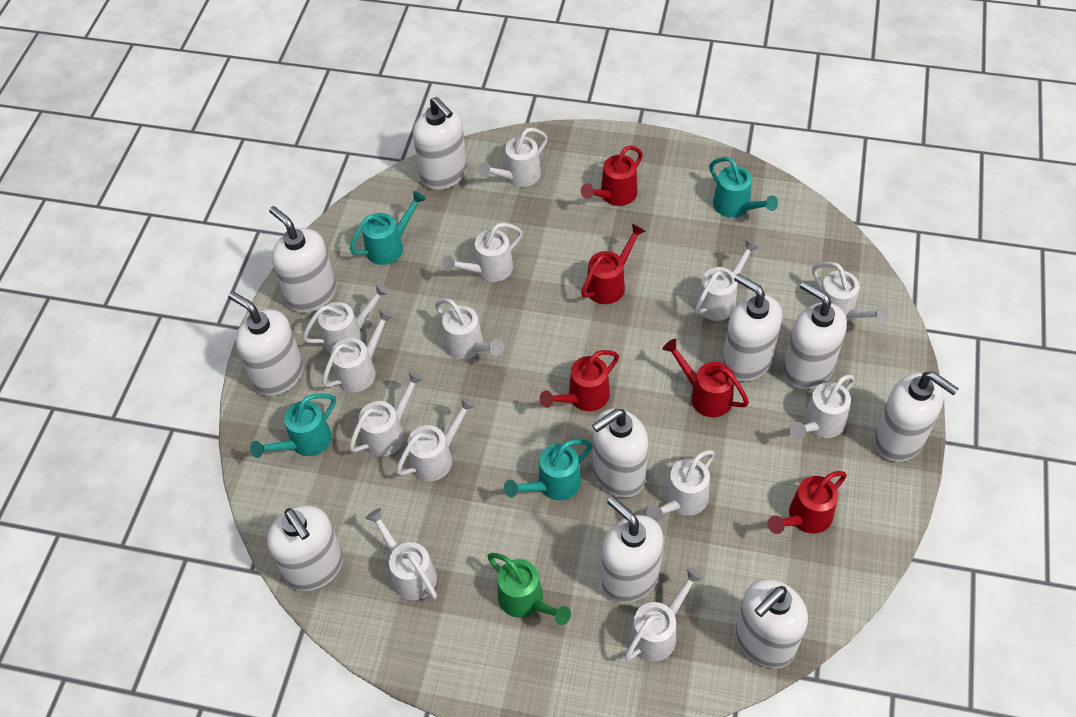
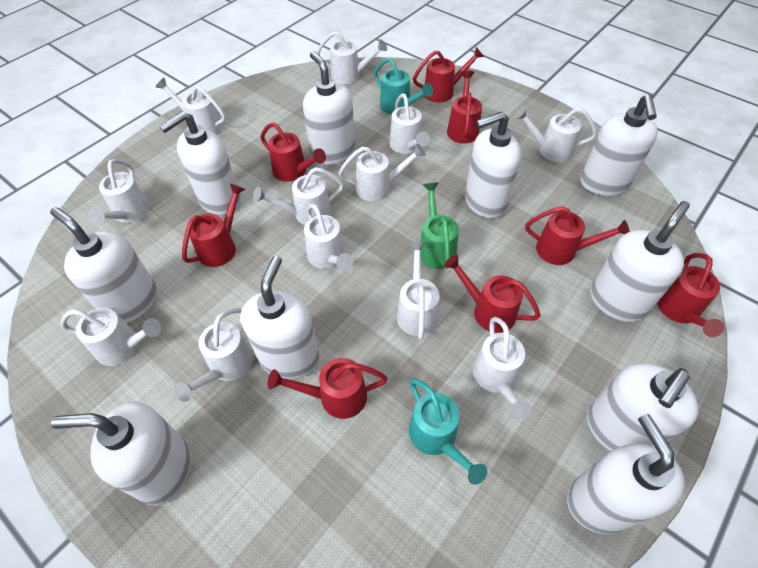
red watering can: [540,350,619,411] [581,145,643,206] [581,224,646,304] [663,339,749,417] [768,471,847,534] = 5 -> [182,184,245,267] [260,123,326,182] [267,358,388,419] [413,47,484,102] [444,255,541,333] [447,70,482,143] [525,206,630,265] [657,253,724,337] = 8
turquoise watering can: [250,393,336,458] [350,191,426,265] [504,439,593,500] [709,157,778,218] = 4 -> [374,58,433,114] [409,378,488,485] = 2
white watering can: [302,283,390,353] [322,309,394,392] [349,371,424,457] [365,508,437,600] [396,396,476,481] [435,299,504,359] [442,223,523,282] [478,128,548,187] [625,567,704,662] [646,450,715,523] [695,239,759,321] [789,375,855,439] [812,262,889,323] = 13 -> [60,308,161,366] [88,159,150,224] [156,78,226,134] [174,308,253,402] [253,167,344,225] [304,204,353,271] [316,31,387,84] [339,144,426,201] [389,93,430,154] [397,242,440,340] [473,317,532,419] [514,107,597,162] = 12

